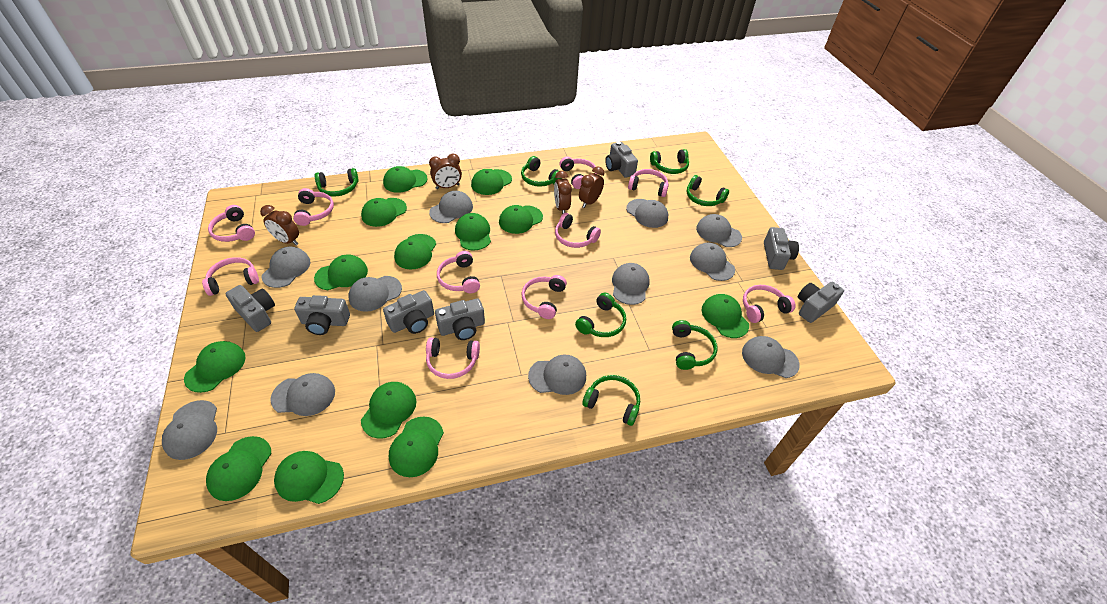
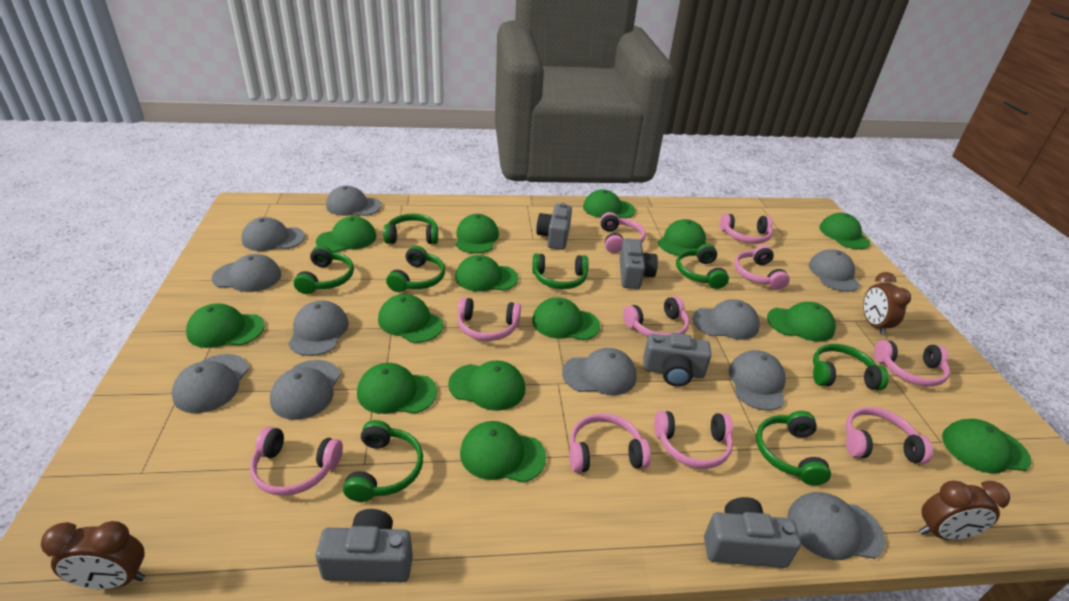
brown clock: [260,205,299,246] [429,154,462,189] [554,171,572,214] [579,166,604,208] = 4 -> [41,521,145,589] [863,272,911,336] [919,481,1010,540] = 3
green cap: [184,341,246,393] [206,436,271,501] [274,451,344,504] [314,254,368,290] [361,198,407,227] [361,382,417,439] [383,166,428,193] [389,416,444,477] [394,234,436,269] [455,213,491,250] [471,169,512,195] [499,205,543,234] [702,294,749,338] = 13 -> [186,303,265,348] [316,216,376,252] [357,363,437,414] [378,294,443,343] [448,360,525,411] [455,255,518,292] [456,214,499,254] [460,421,546,483] [532,297,600,340] [583,189,635,218] [658,219,706,255] [767,302,836,342] [819,213,870,249] [942,419,1032,474] = 14
green headphones: [315,168,359,196] [521,156,562,187] [575,293,626,337] [582,375,640,426] [650,149,689,174] [672,320,717,370] [686,175,729,206] = 7 -> [294,245,354,294] [343,420,423,502] [384,214,438,244] [386,246,445,292] [532,253,589,289] [676,244,729,289] [756,411,831,485] [813,344,889,390] = 8
grey camera: [225,285,275,332] [294,295,350,335] [383,290,434,334] [435,298,485,340] [605,141,638,178] [764,227,799,270] [798,282,844,323] = 7 -> [315,509,413,582] [536,203,572,250] [620,238,658,289] [643,333,712,387] [704,497,801,568] = 5

